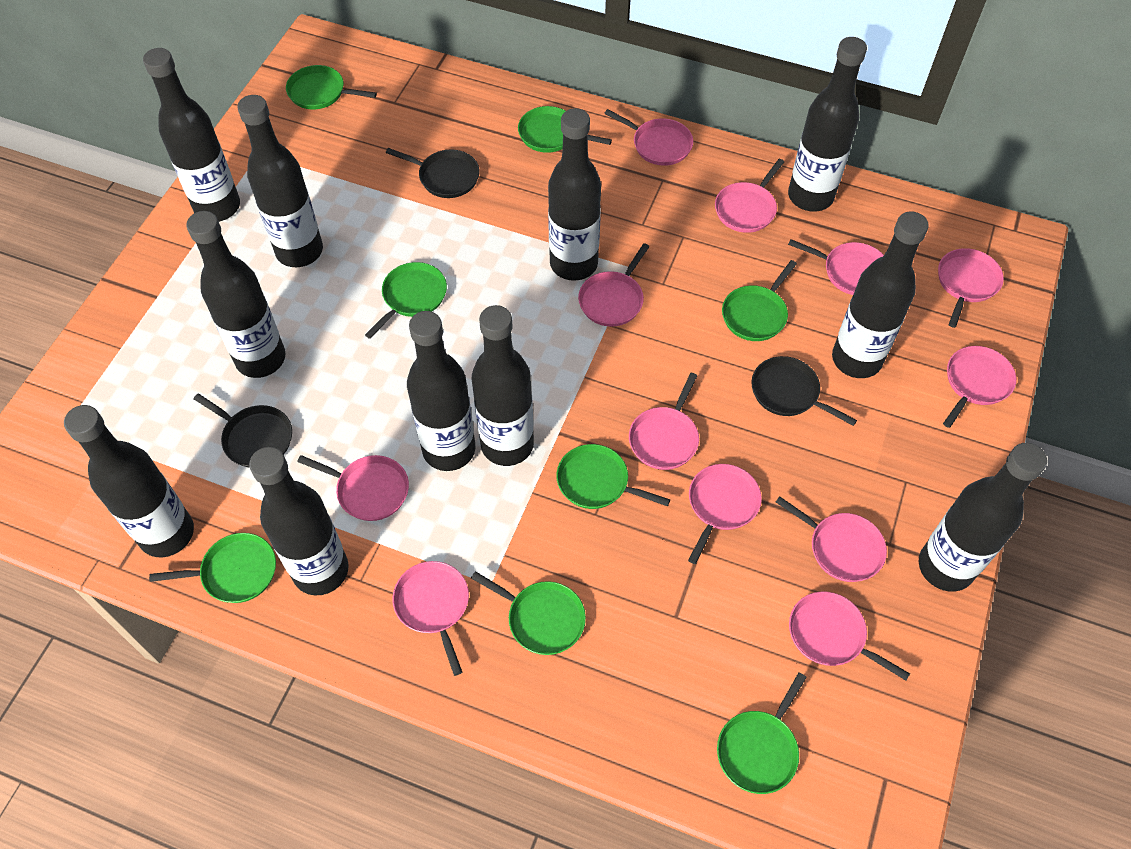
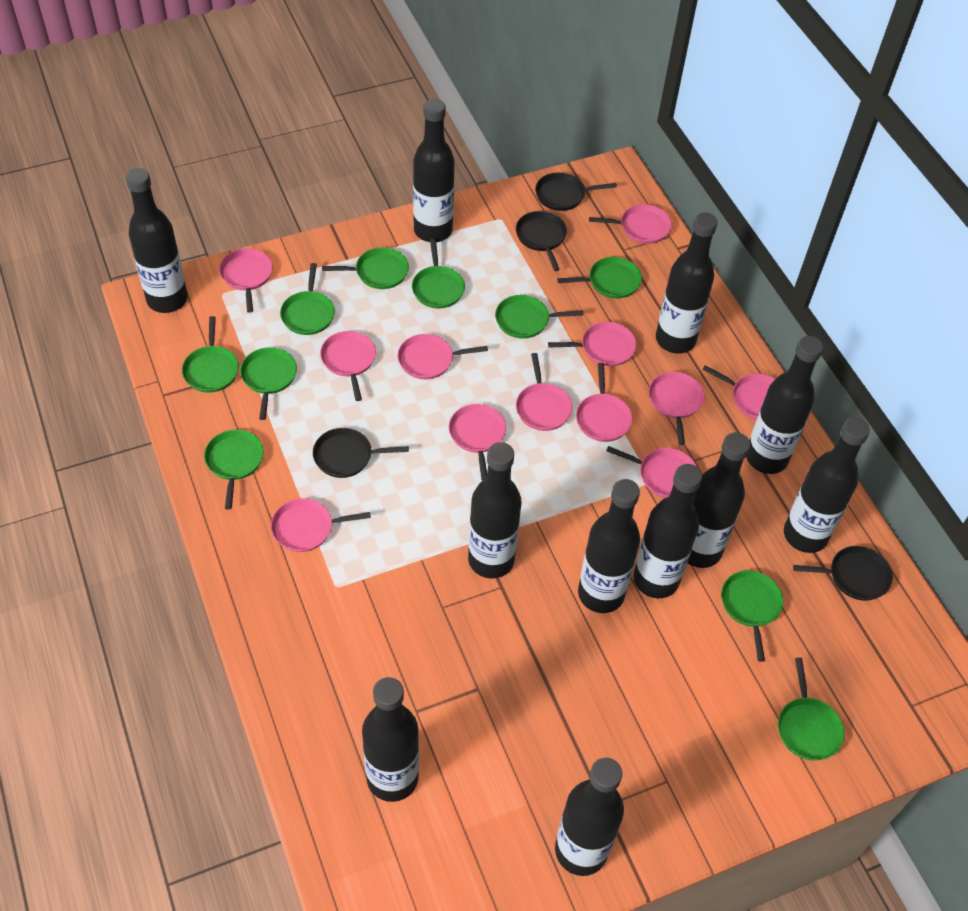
black pan: [193,393,292,468] [386,148,480,198] [751,356,857,426] = 3 -> [313,428,409,478] [516,211,567,271] [535,173,617,211] [793,546,893,601] = 4
green pan: [149,533,276,603] [286,65,377,109] [365,262,447,339] [471,571,586,655] [518,106,612,153] [556,444,670,509] [717,672,807,794] [722,260,797,341] = 8 -> [182,316,239,393] [204,429,264,509] [240,347,297,420] [280,263,335,335] [322,247,409,289] [412,239,465,308] [495,295,584,339] [557,257,642,299] [721,570,783,662] [778,658,844,760] = 10

